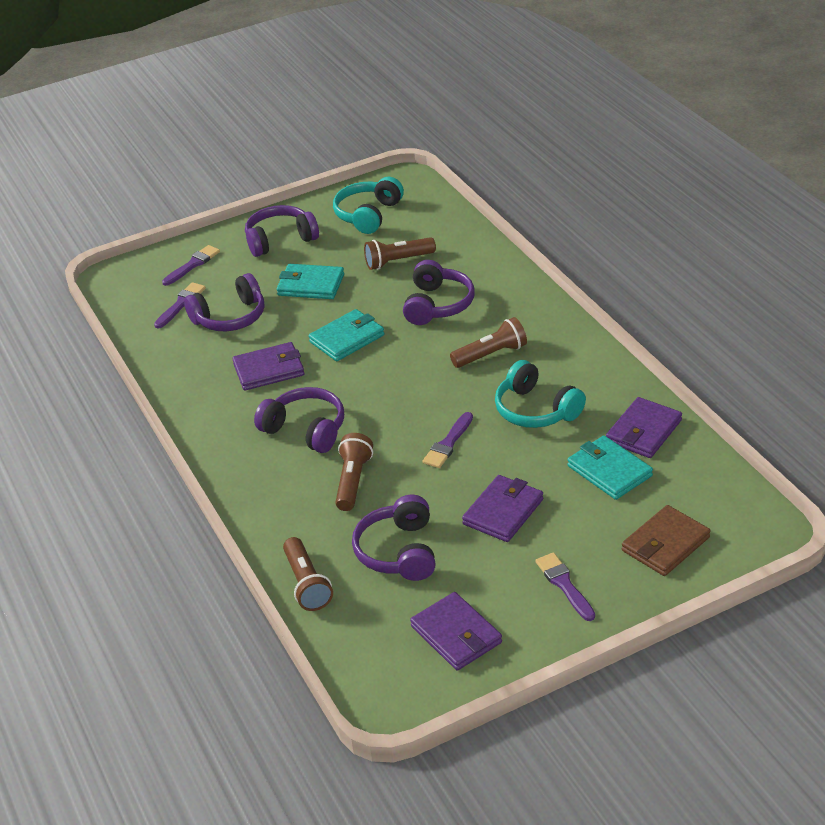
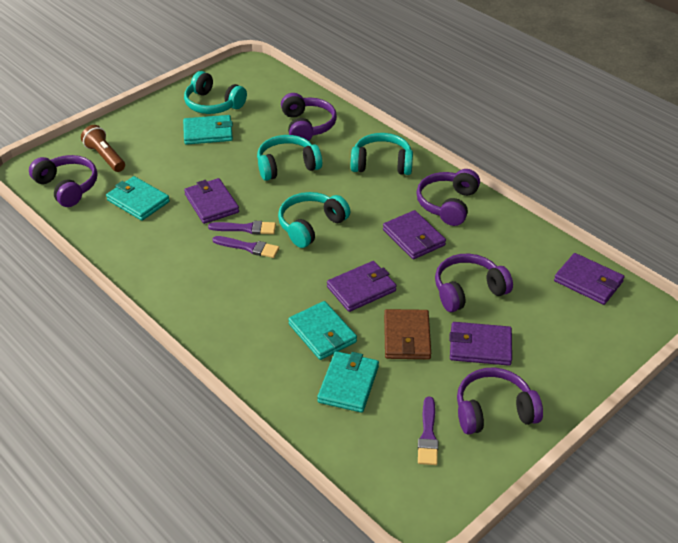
brown flashlight: [283,537,333,611] [335,433,373,511] [364,237,436,270] [450,317,527,368] = 4 -> [81,125,125,172] = 1
purple brush: [154,282,206,329] [162,245,220,286] [423,412,473,468] [535,552,595,621] = 4 -> [208,221,276,234] [212,236,279,258] [418,397,438,465] = 3
purple wallet: [232,342,304,390] [410,592,502,670] [462,475,543,542] [606,397,682,458] = 4 -> [184,178,239,224] [327,261,397,312] [383,210,446,259] [449,322,512,366] [554,253,624,305] = 5
turquoise headphones: [333,177,404,234] [495,360,586,428] = 2 -> [184,71,247,114] [257,135,322,181] [278,192,350,248] [351,133,413,175] = 4
turquoise wallet: [277,264,344,299] [309,309,384,361] [567,435,653,500] = 3 -> [106,176,170,221] [183,115,233,145] [288,301,357,360] [317,351,379,413] = 4

